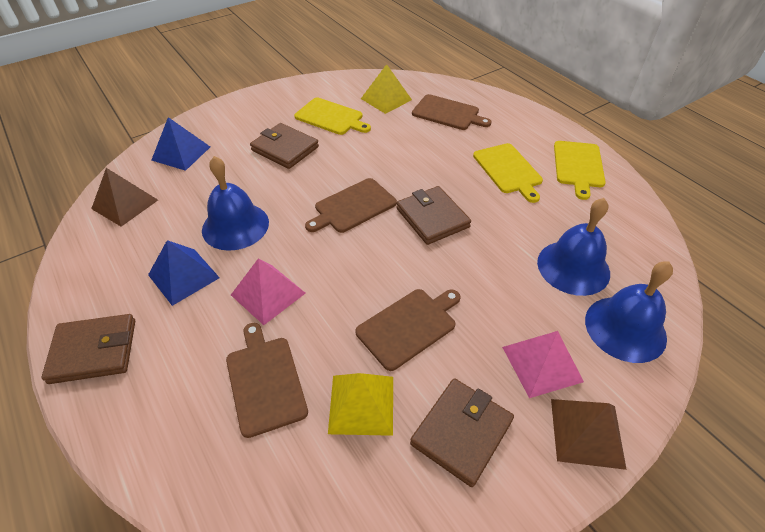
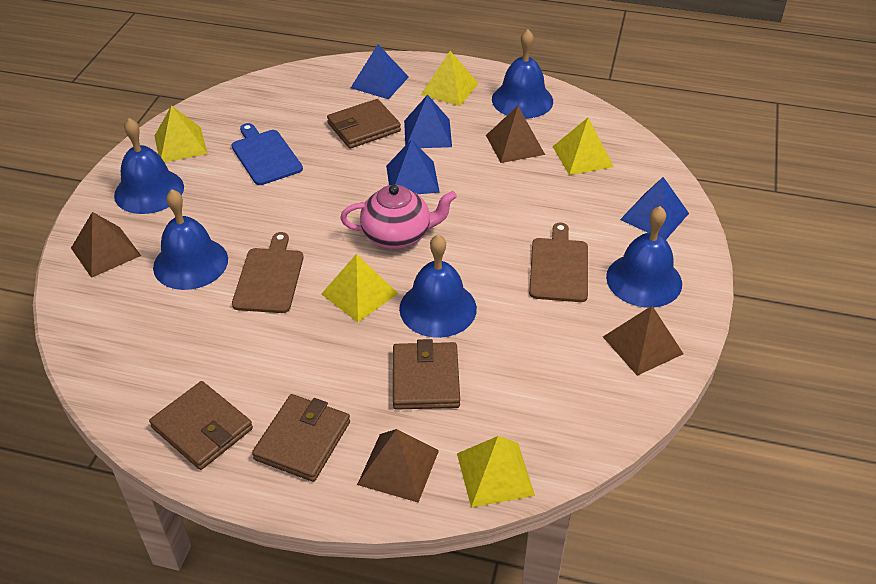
blue bell: [202,156,269,251] [537,198,610,296] [585,261,673,363] = 3 -> [114,118,184,214] [153,189,228,290] [399,234,477,338] [492,29,553,119] [606,206,682,308] = 5
blue cutting board: none = 0 -> [232,123,303,185] = 1
blue pyramid: [148,240,220,306] [152,117,210,171] = 2 -> [351,45,409,99] [386,139,440,194] [404,94,452,148] [620,177,689,240] = 4
brown cutting board: [226,323,308,438] [305,178,397,233] [355,289,461,371] [412,94,492,130] = 4 -> [232,232,304,313] [529,223,588,302] = 2
brown pyramid: [91,168,158,227] [551,399,627,470] = 2 -> [71,212,141,278] [357,429,439,502] [486,106,545,163] [603,306,684,376] = 4
pink pyramid: [231,258,306,325] [502,331,584,398] = 2 -> none = 0
pink teapot: none = 0 -> [340,185,457,249] = 1
yellow cutting board: [294,98,371,135] [473,143,543,203] [554,141,606,200] = 3 -> none = 0
yellow pyramid: [328,373,393,436] [361,64,412,114] = 2 -> [155,105,208,162] [322,254,398,322] [421,51,479,106] [457,436,535,508] [552,118,614,175] = 5

